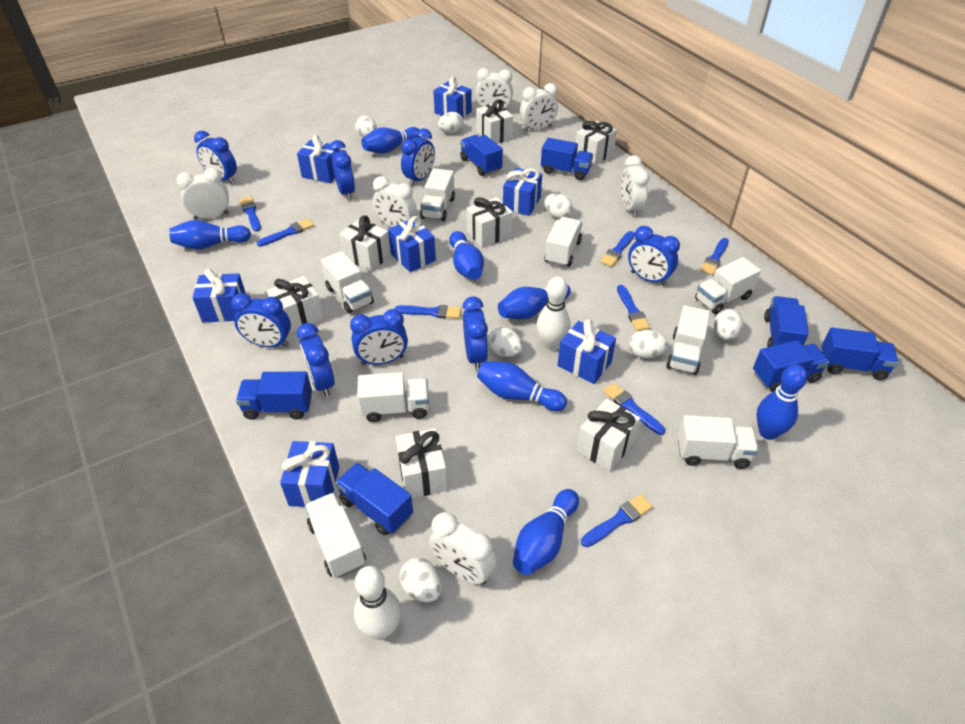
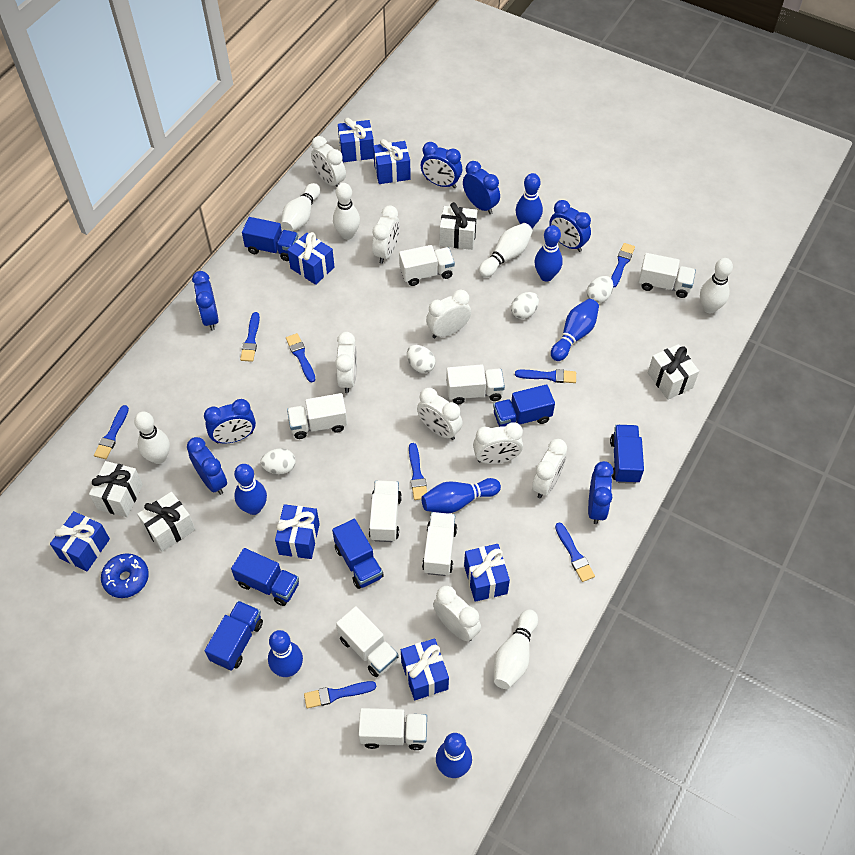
blue clock: [194,131,237,184] [231,293,291,347] [297,323,335,397] [330,140,355,200] [350,309,408,365] [401,128,435,186] [462,297,488,370] [628,226,680,286] = 8 -> [187,437,227,495] [192,271,219,331] [204,399,256,443] [421,142,462,188] [463,161,500,214] [549,200,591,252] [588,461,613,524] = 7
blue donut: none = 0 -> [101,553,149,598] = 1
blue truck: [236,372,312,420] [336,463,413,536] [460,135,503,176] [541,138,593,180] [753,340,829,392] [764,296,809,347] [821,327,898,380] = 7 -> [205,601,263,670] [231,548,299,606] [242,217,298,261] [332,519,384,589] [493,384,555,427] [610,425,644,484] = 6
white bowling pin: [354,566,401,639] [536,277,571,350] = 2 -> [134,411,170,464] [281,183,321,231] [333,183,360,240] [479,223,533,278] [494,610,538,689] [700,258,733,313] = 6
white clock: [176,168,229,220] [373,176,417,227] [429,512,496,585] [475,68,513,111] [520,83,558,131] [621,155,650,217] = 6 -> [311,136,346,187] [335,332,357,393] [372,205,400,264] [417,388,463,440] [426,290,471,338] [433,586,481,641] [473,422,523,464] [532,439,567,498] = 8
white egg: [355,116,377,137] [399,557,442,602] [438,112,463,133] [488,327,523,357] [544,193,573,219] [629,330,668,358] [714,309,743,340] = 7 -> [260,448,296,474] [407,345,435,373] [511,292,539,319] [587,276,613,303] = 4
white gift: [267,276,324,333] [339,215,391,272] [395,428,447,498] [466,197,513,248] [476,99,513,144] [576,121,617,165] [577,399,641,472] = 7 -> [89,461,143,517] [137,492,195,552] [439,202,477,250] [648,344,699,400] = 4

